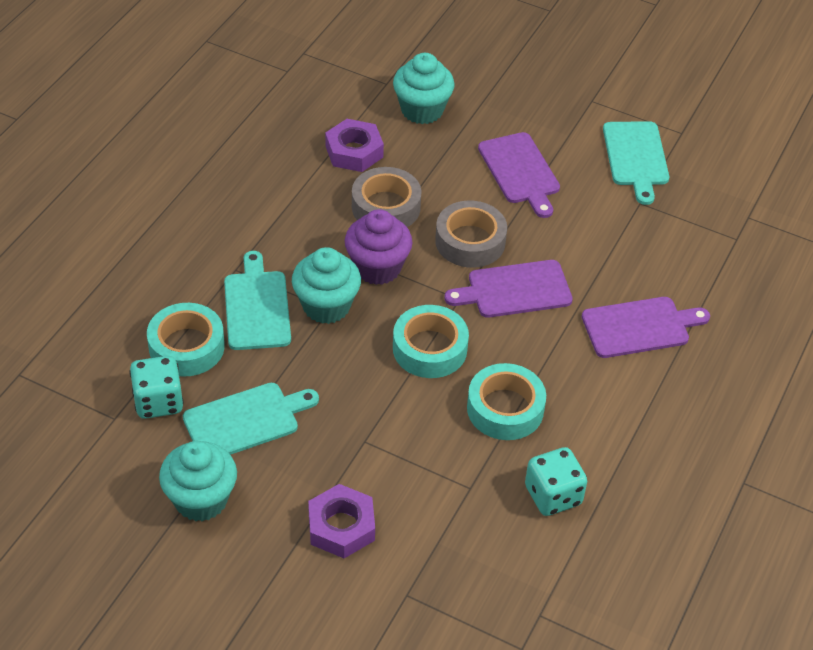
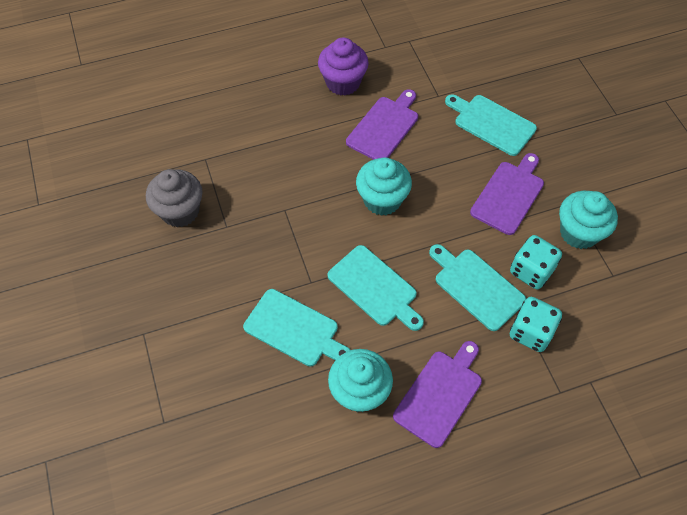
grey cupcake: none = 0 -> [146,169,203,227] = 1
grey tape: [352,167,421,227] [435,201,507,268] = 2 -> none = 0
purple nut: [308,484,375,558] [325,119,384,172] = 2 -> none = 0
turquoise cutting board: [183,383,319,455] [224,251,291,350] [603,121,669,205] = 3 -> [243,289,350,366] [328,245,424,331] [429,244,526,331] [445,94,537,156] = 4
turquoise tape: [147,303,225,377] [393,305,469,378] [467,363,546,440] = 3 -> none = 0

